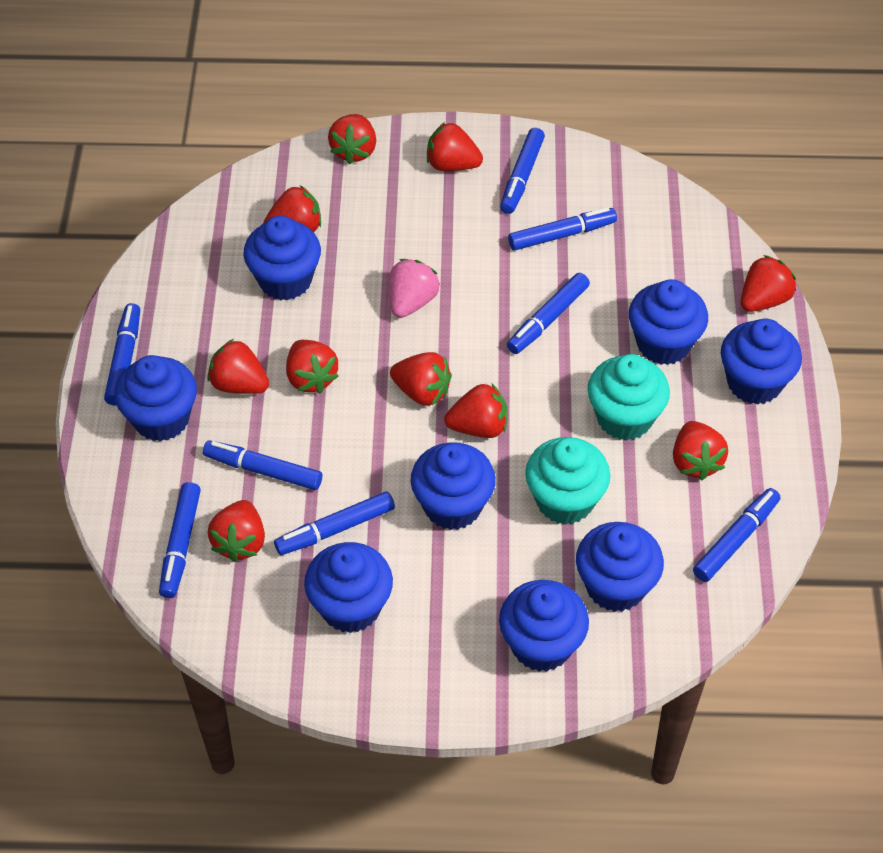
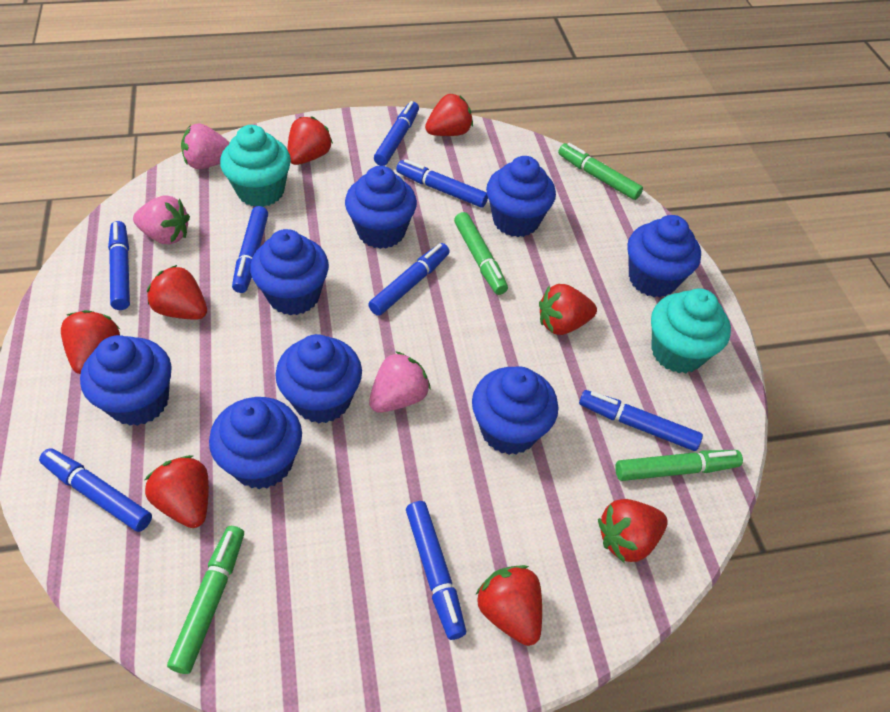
green marker: none = 0 -> [167,526,244,674] [454,212,508,295] [558,143,643,200] [615,450,743,481] = 4
pink strawberry: [389,259,440,318] = 1 -> [133,195,190,245] [181,123,230,169] [369,351,431,413] = 3
red strawberry: [207,339,269,394] [208,500,265,562] [263,185,321,232] [286,340,339,393] [328,114,376,164] [390,352,452,406] [427,122,483,171] [444,384,508,438] [673,421,728,480] [741,255,796,312] = 10 -> [61,310,120,374] [145,455,209,528] [147,265,207,319] [287,116,333,165] [425,94,473,136] [476,565,542,646] [539,284,597,335] [598,499,668,563] = 8

